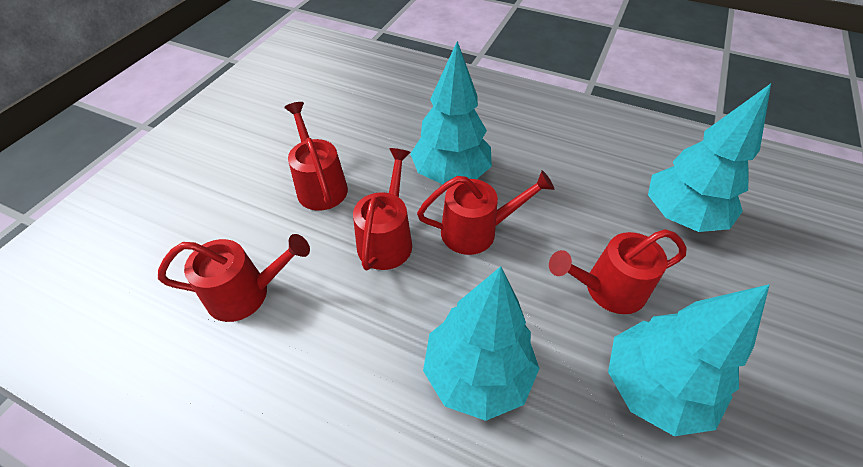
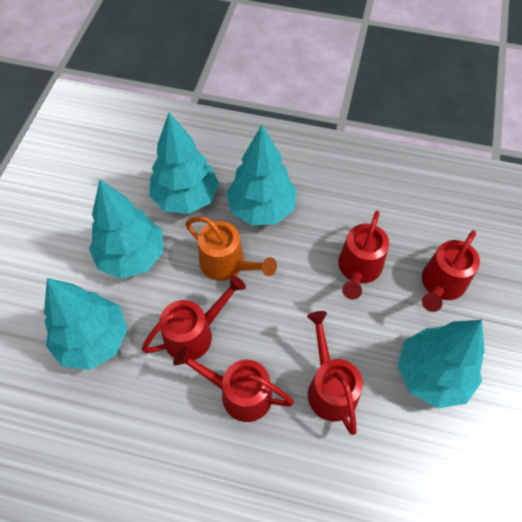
orange watering can: none = 0 -> [185,216,277,281] = 1
turquoise tree: [410,41,492,184] [423,266,540,421] [608,284,770,436] [648,84,771,232] = 4 -> [44,278,128,370] [89,179,163,279] [149,113,219,214] [226,125,297,225] [398,320,485,408] = 5

